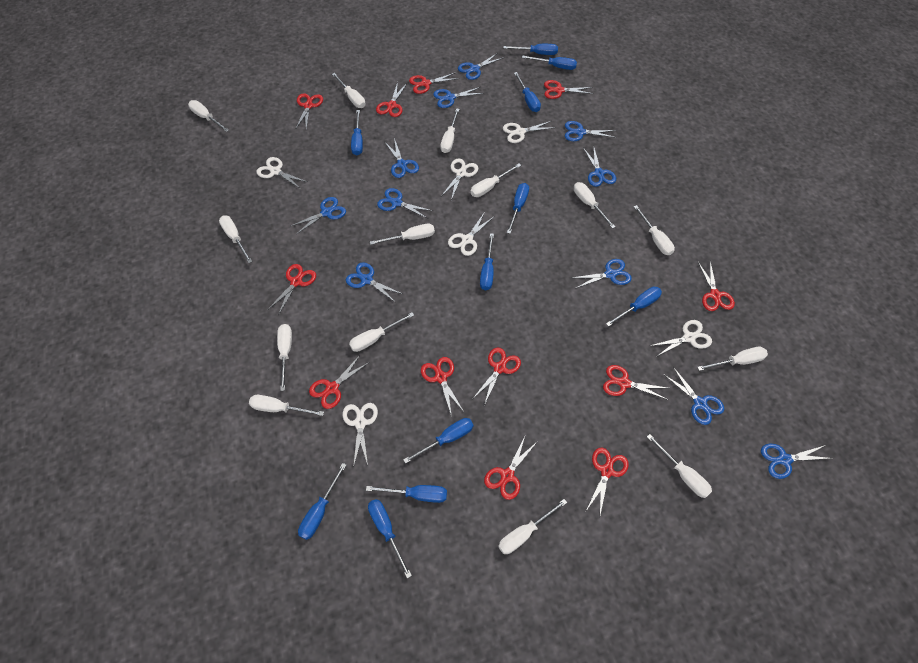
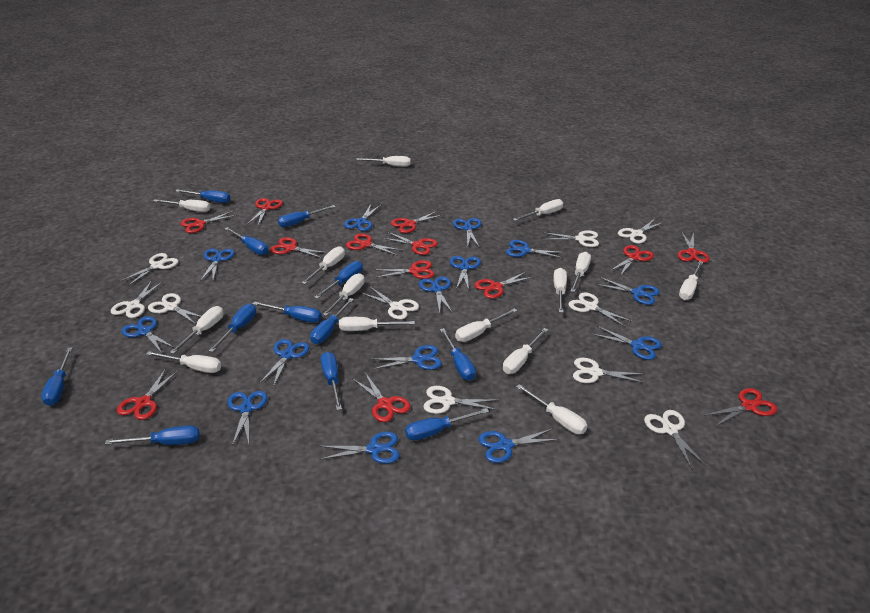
blue scissors: [291,197,346,234] [346,262,402,303] [377,188,433,219] [384,138,419,178] [433,87,484,108] [458,53,503,80] [565,121,616,141] [572,259,632,288] [583,145,616,187] [663,367,724,425] [761,444,832,479] = 11 -> [121,316,175,353] [200,249,235,281] [227,391,267,446] [259,339,309,387] [319,432,400,464] [344,204,381,231] [371,345,442,370] [419,277,453,313] [450,256,481,290] [453,218,481,247] [478,429,559,463] [506,240,565,258] [592,326,662,360] [595,277,660,305] = 14
blue screwdriver: [298,463,346,540] [351,110,363,155] [366,485,447,503] [368,499,412,578] [403,418,473,464] [480,233,494,290] [503,44,558,55] [507,183,529,234] [514,72,541,112] [522,55,577,70] [606,287,662,327] = 11 -> [41,347,72,406] [105,425,200,445] [175,189,230,203] [209,304,256,352] [225,227,268,255] [253,301,322,323] [278,205,336,227] [310,298,354,344] [314,261,363,299] [321,352,342,410] [405,408,489,440] [440,328,476,380] = 12
red scissors: [269,264,316,315] [296,93,323,129] [309,355,368,409] [376,82,407,117] [409,72,459,94] [421,357,464,417] [473,348,521,403] [484,434,538,500] [544,80,594,99] [586,448,629,515] [603,365,668,400] [698,261,735,311] = 12 -> [117,368,179,420] [180,211,237,233] [248,198,283,225] [270,237,328,258] [346,233,403,255] [353,373,410,422] [375,260,434,279] [382,232,438,255] [391,211,443,233] [475,271,533,299] [610,245,654,276] [678,232,709,263] [704,388,777,426] = 13
white scissors: [256,157,307,189] [342,403,378,468] [441,159,478,200] [448,213,494,256] [503,121,552,143] [650,320,712,357] = 6 -> [111,280,162,318] [119,253,179,287] [148,293,201,324] [361,287,419,320] [423,386,498,414] [542,230,599,247] [568,293,633,327] [573,358,645,383] [618,219,665,244] [644,410,707,469] = 10

